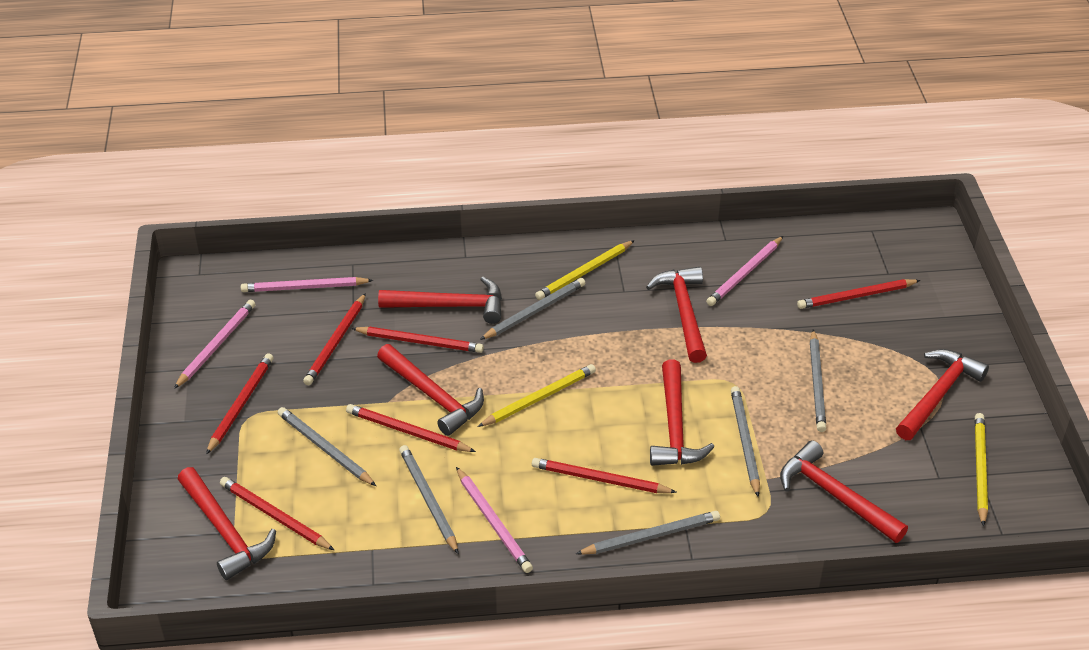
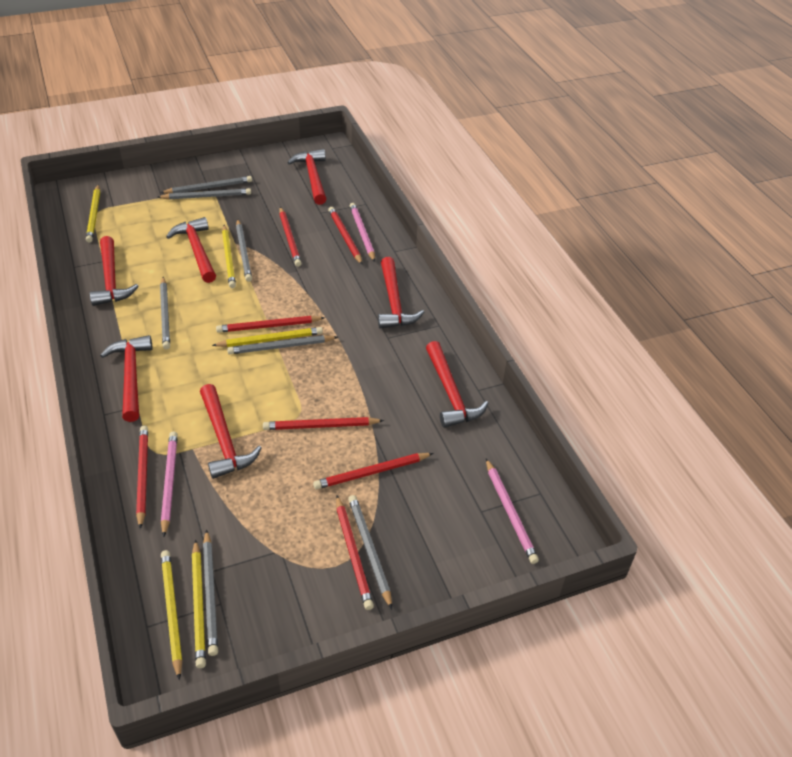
grey pencil: [278,407,376,486] [399,445,459,554] [480,278,585,340] [576,511,720,555] [731,386,760,497] [810,329,826,432] = 6 -> [157,188,251,200] [160,176,252,194] [160,277,170,349] [203,530,218,656] [227,335,338,354] [236,219,252,282] [348,495,392,609] = 7
pink pencil: [174,300,255,389] [241,277,373,292] [456,467,533,573] [706,236,783,306] = 4 -> [161,431,178,537] [350,203,375,262] [486,459,539,564] = 3
yellow pencil: [477,364,596,427] [535,240,635,300] [975,413,988,527] = 3 -> [86,185,100,243] [161,550,182,680] [192,540,206,668] [212,327,323,347] [222,225,236,288] = 5

